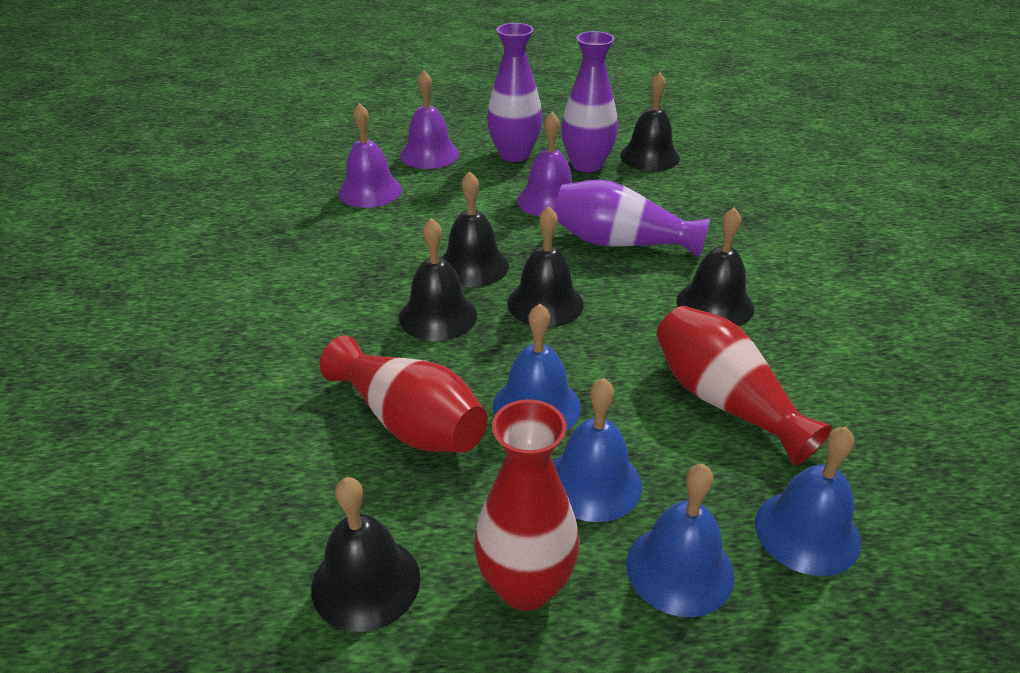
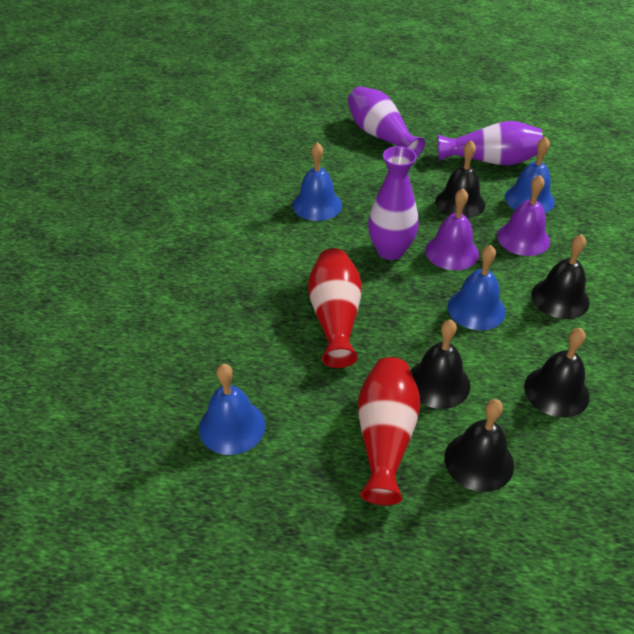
black bell: [311,477,420,632] [399,218,477,341] [441,172,509,287] [507,206,584,327] [620,72,680,171] [677,207,754,326] = 6 -> [410,319,470,409] [435,140,485,219] [444,399,514,492] [524,328,589,418] [531,234,590,319] = 5
purple bell: [338,103,402,208] [400,70,459,169] [517,112,572,217] = 3 -> [425,188,479,270] [497,175,550,256] = 2
red vase: [320,335,487,453] [474,399,579,611] [656,306,832,466] = 3 -> [308,248,362,368] [358,357,420,505] = 2

